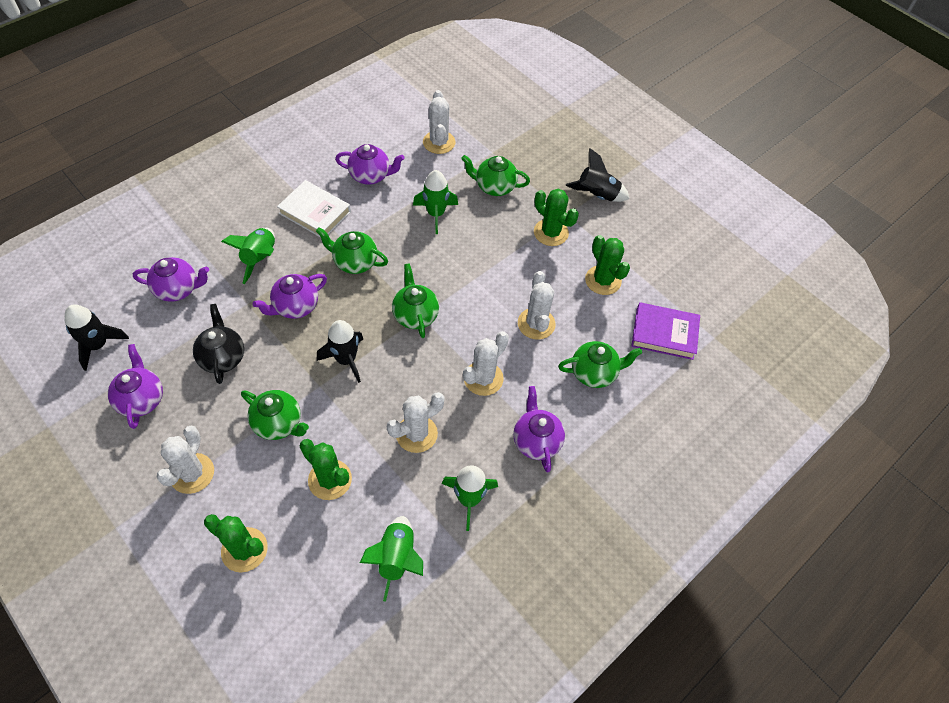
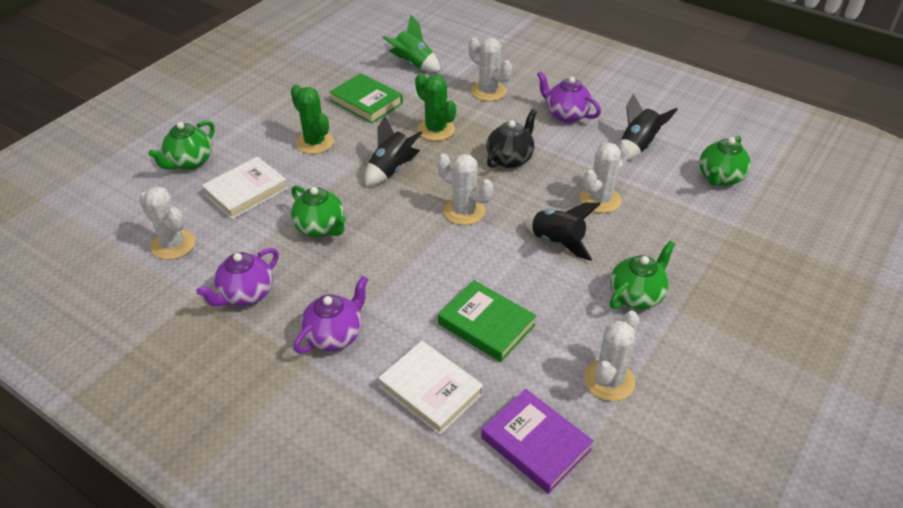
green book: none = 0 -> [329,73,403,124] [438,280,536,362] = 2
green cactus: [204,514,268,573] [300,439,352,500] [534,189,579,246] [585,235,630,295] = 4 -> [291,85,334,154] [415,73,456,141] = 2
green rocket: [221,228,275,284] [360,516,423,602] [413,170,458,234] [442,465,498,531] = 4 -> [382,15,440,73] = 1
green teapot: [241,390,309,440] [316,227,388,274] [392,263,439,338] [461,155,530,196] [558,341,642,388] = 5 -> [148,121,215,170] [291,185,346,237] [610,241,675,309] [699,136,751,186] = 4
purple teapot: [108,344,163,429] [133,257,209,302] [253,274,327,319] [335,144,405,185] [513,386,565,472] = 5 -> [196,248,279,306] [294,276,368,353] [537,71,601,123] = 3
white book: [277,180,351,238] = 1 -> [201,156,288,219] [378,341,483,435] = 2

